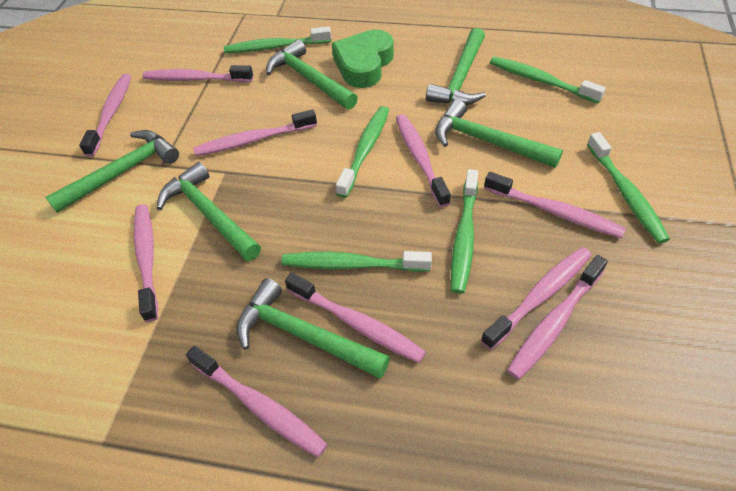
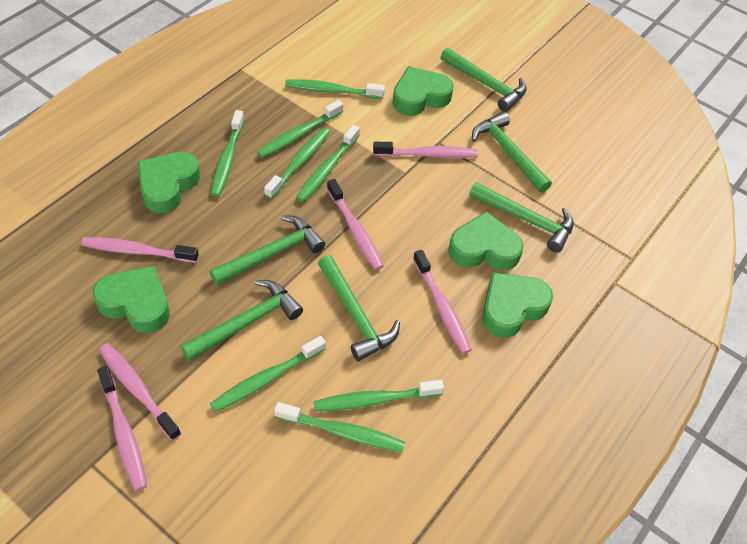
green heart: [332,30,394,88] = 1 -> [92,266,170,333] [137,152,200,213] [392,66,454,116] [448,211,524,270] [482,272,553,338] = 5
green toothbrush: [224,26,332,53] [281,251,432,272] [336,106,389,198] [451,169,478,294] [490,57,606,103] [587,132,670,244] = 6 -> [210,336,326,412] [211,110,244,197] [257,100,343,158] [264,127,330,199] [274,402,405,452] [285,79,385,99] [296,125,360,202] [314,380,444,411] = 8
pink toothbrush: [79,74,132,157] [134,204,158,322] [142,65,253,82] [186,346,328,457] [193,109,317,156] [285,273,426,363] [396,114,451,207] [481,247,591,350] [484,172,626,238] [507,255,608,380] = 10 -> [81,237,199,263] [97,366,147,491] [99,343,181,441] [327,179,384,270] [373,142,478,158] [413,250,472,354] = 6

